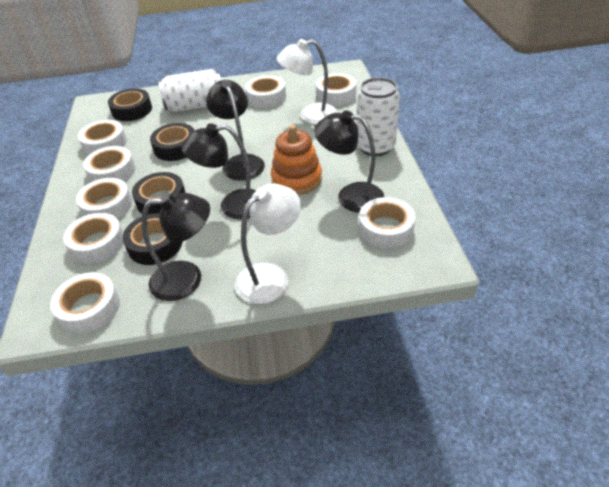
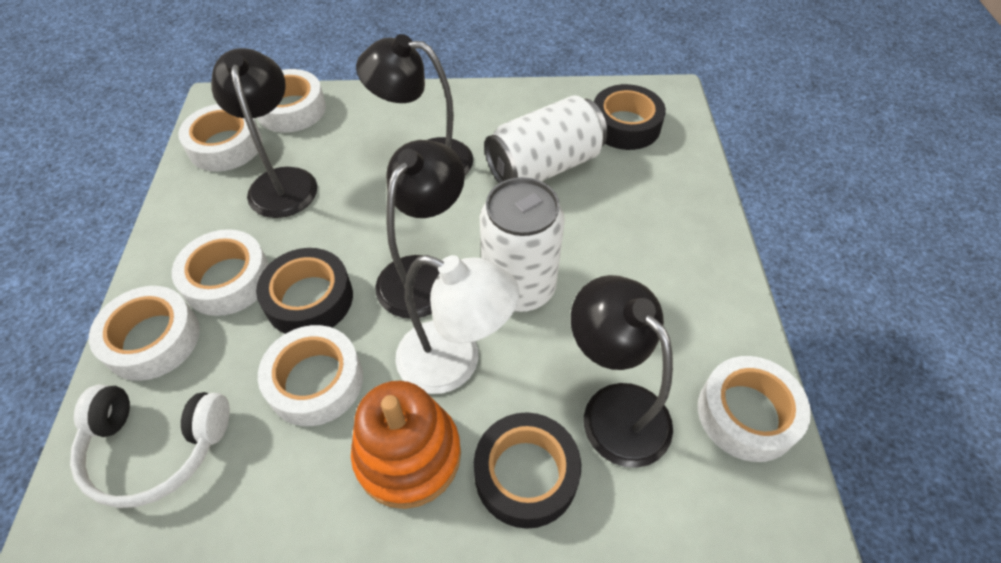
black tape: [108,88,152,121] [122,213,182,265] [132,172,186,214] [150,123,195,161] = 4 -> [256,248,353,334] [474,412,581,529] [594,84,666,150] = 3
white headphones: none = 0 -> [70,385,230,508] = 1
white lamp: [235,184,301,304] [277,39,338,124] = 2 -> [395,255,520,394] = 1
white tape: [50,272,120,333] [63,213,124,264] [76,178,133,219] [78,120,127,155] [83,146,136,182] [245,75,286,108] [316,73,356,106] [359,197,416,248] = 8 -> [89,286,200,381] [172,229,269,316] [178,104,262,172] [257,69,326,133] [258,325,363,426] [698,356,811,462] = 6

